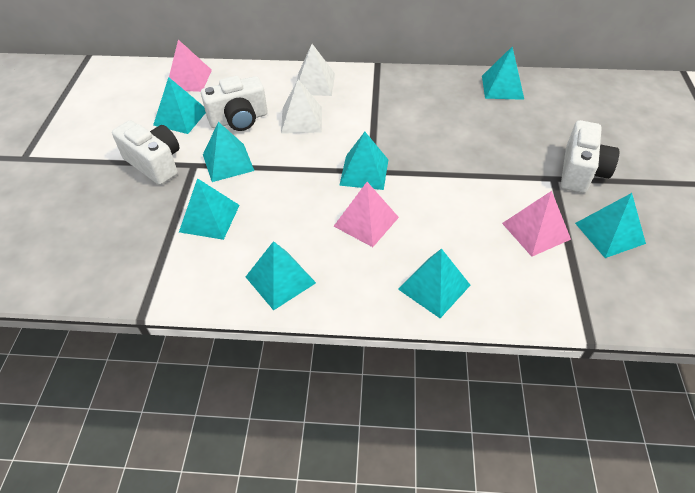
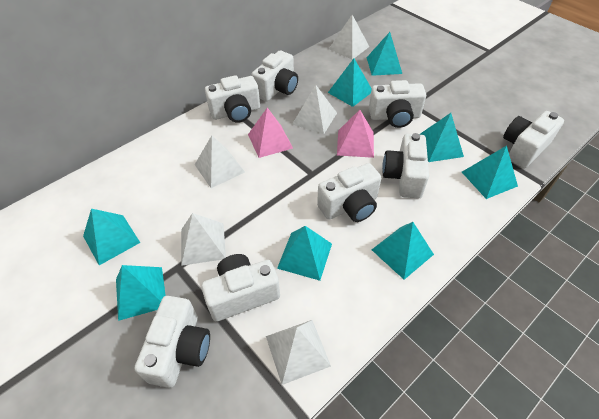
pink pyramid: [169,40,212,92] [334,182,399,247] [502,191,571,257] = 3 -> [248,108,293,158] [337,110,374,158] = 2
white camera: [112,120,179,185] [201,76,268,131] [561,120,619,193] = 3 -> [134,296,210,388] [201,254,280,322] [205,75,260,123] [251,51,298,102] [317,163,381,222] [369,80,426,128] [382,133,429,199] [503,111,564,168] = 8
white pyramid: [281,79,322,134] [297,44,335,96] = 2 -> [181,213,226,266] [195,135,245,188] [266,320,331,385] [292,85,337,134] [329,15,369,60] = 5

